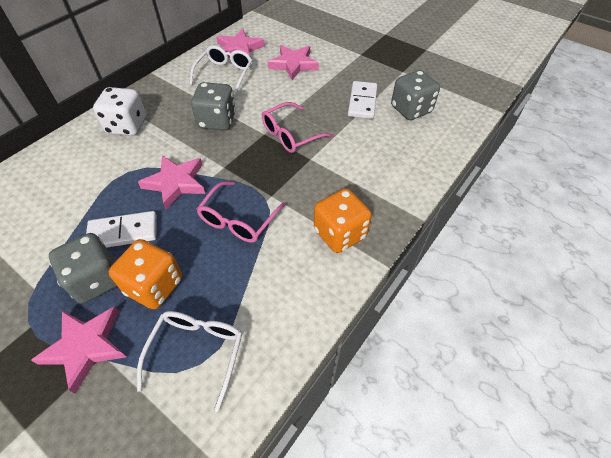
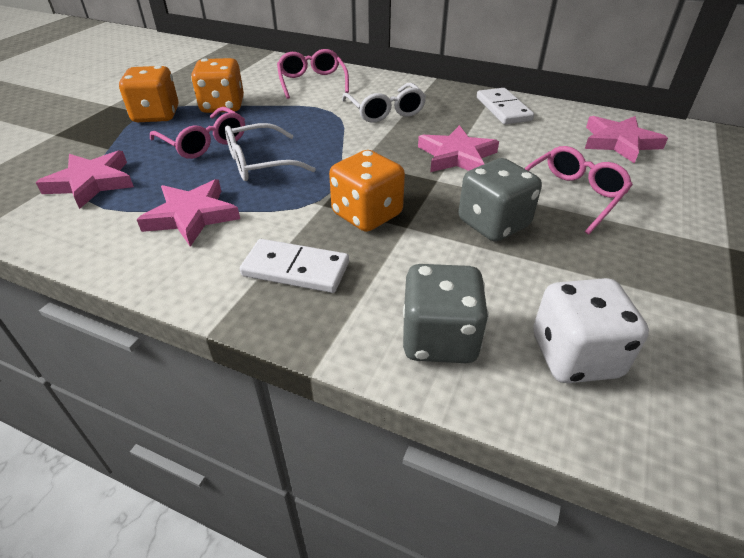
grey dice: [49,233,117,303] [191,82,236,130] [391,70,440,120] = 3 -> [403,264,489,363] [458,158,542,242] = 2
orange dice: [109,239,182,309] [314,188,372,253] = 2 -> [119,66,178,122] [191,58,244,113] [329,150,405,232] = 3
pink glasses: [197,181,286,243] [262,102,334,153] = 2 -> [150,107,245,159] [277,49,349,99] [525,146,633,235] = 3

